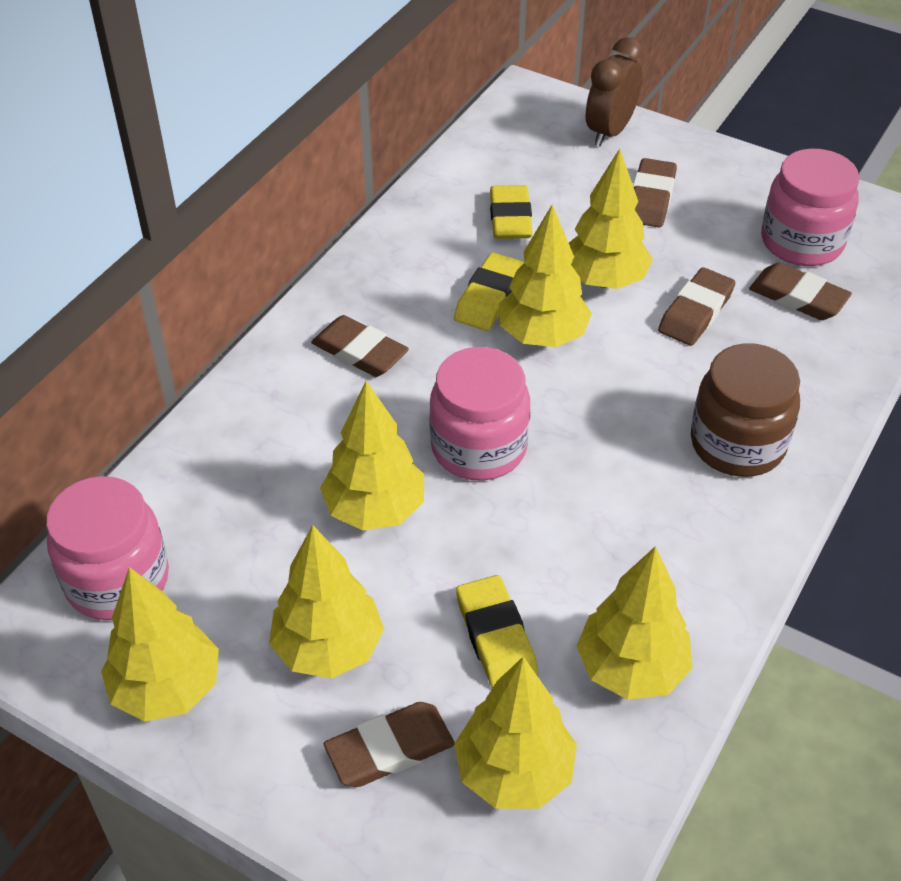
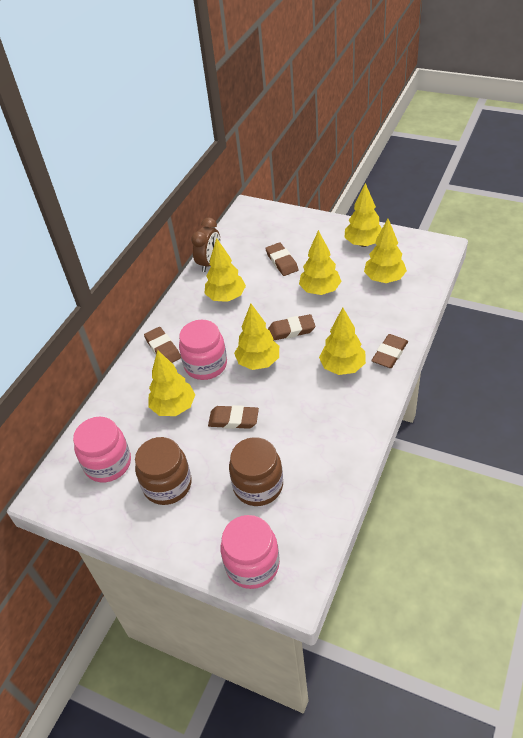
brown jar: [691,343,800,477] = 1 -> [135,437,192,505] [229,437,283,506] = 2
yellow eraser: [454,252,524,331] [456,575,538,688] [490,185,533,239] = 3 -> none = 0

